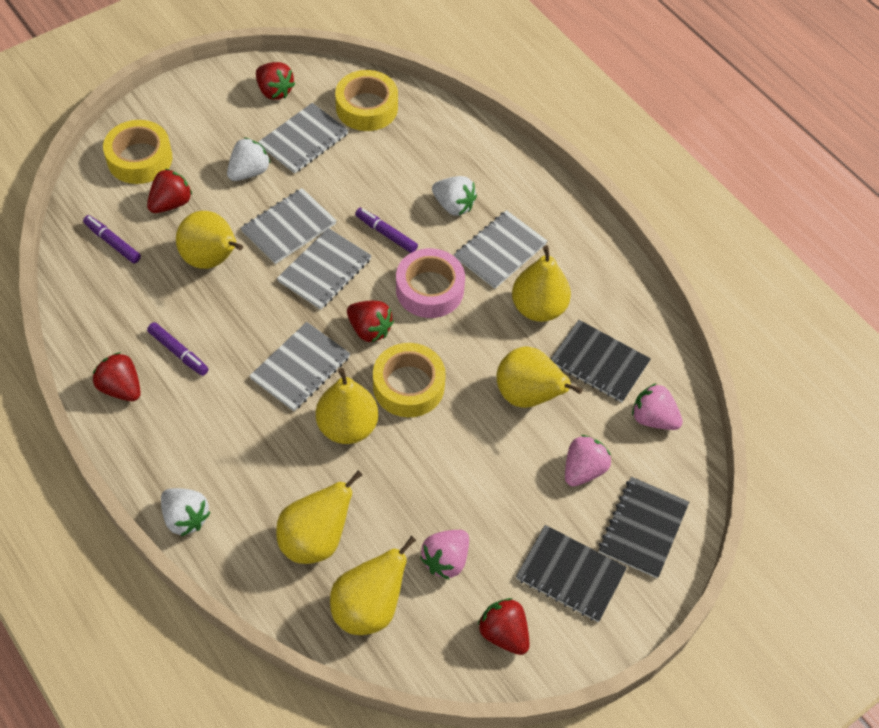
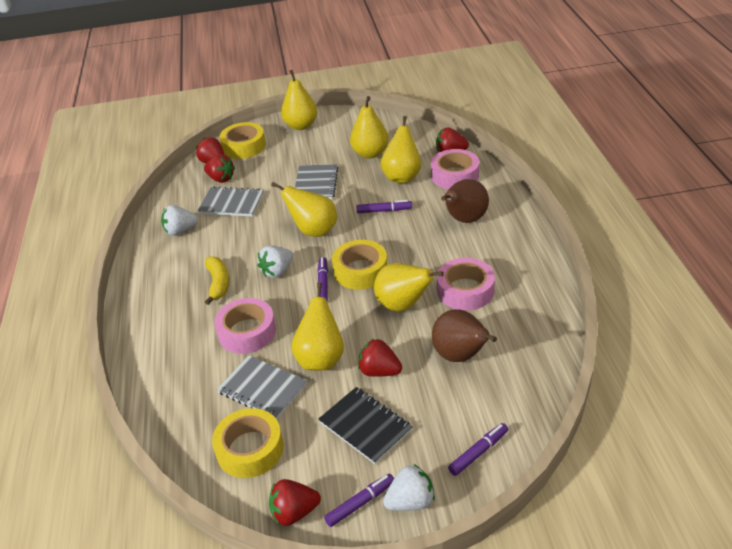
black notebook: [516,525,627,622] [551,320,651,402] [599,477,689,578] = 3 -> [318,387,413,464] = 1
brown pear: none = 0 -> [432,309,497,362] [441,179,489,223] = 2
grey notebook: [241,188,337,264] [250,322,350,411] [258,103,349,174] [277,228,372,310] [454,210,547,289] = 5 -> [197,187,263,217] [217,355,307,419] [295,164,338,200] = 3
pink strawberry: [420,530,469,580] [565,435,611,487] [632,383,683,430] = 3 -> none = 0
pink tape: [396,248,465,318] = 1 -> [214,298,276,354] [431,149,479,189] [437,258,495,311] = 3
purple marker: [83,215,141,263] [147,322,209,376] [355,208,418,253] = 3 -> [318,257,328,300] [324,474,394,527] [356,200,412,213] [448,423,508,476] = 4
yellow banana: none = 0 -> [205,256,229,305] = 1

